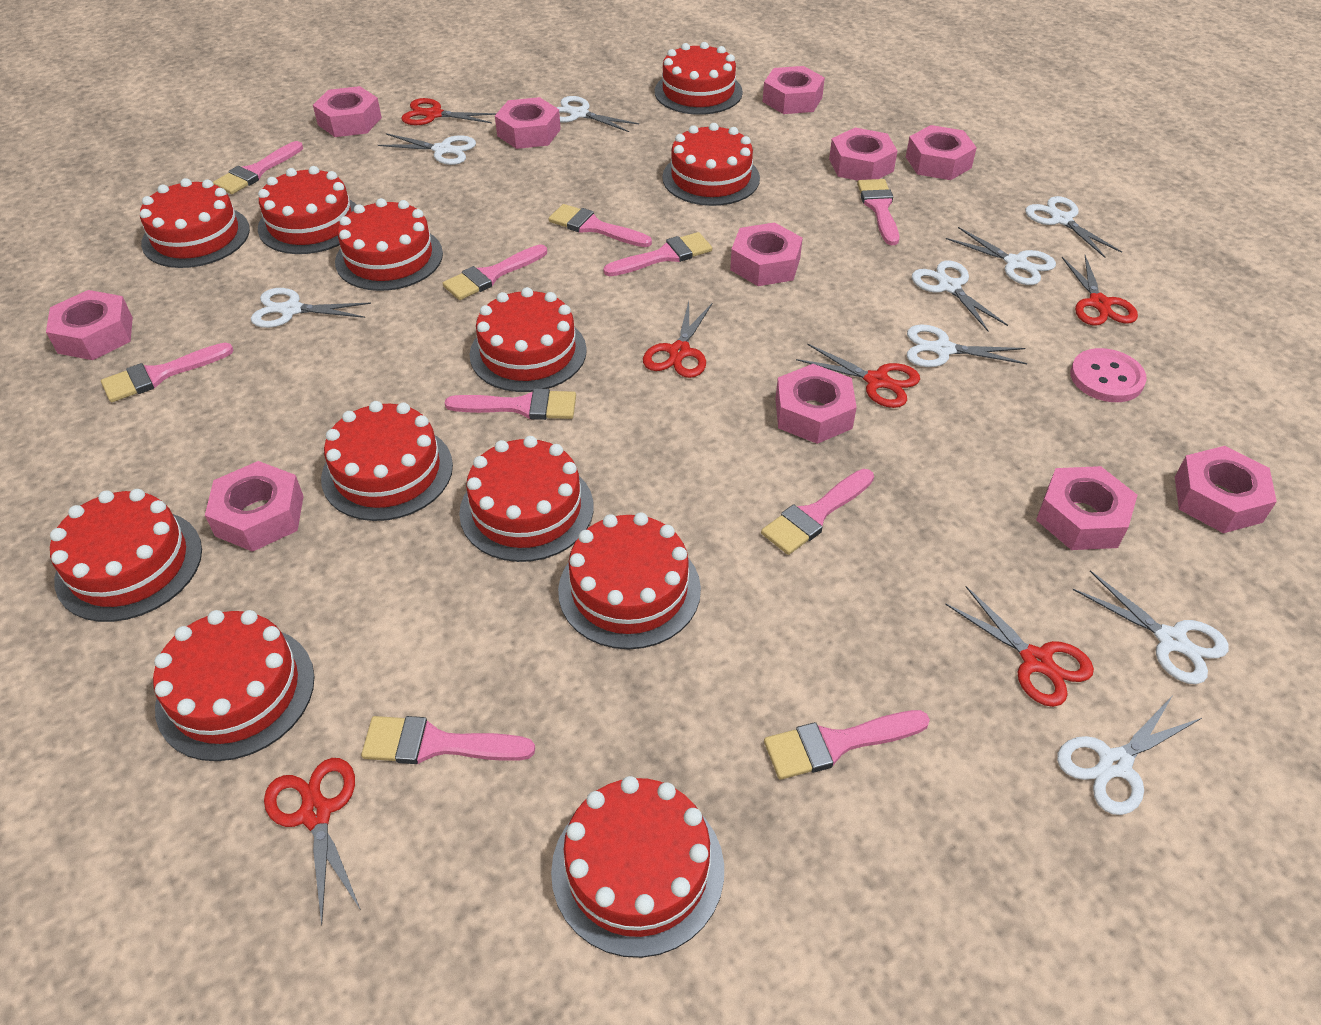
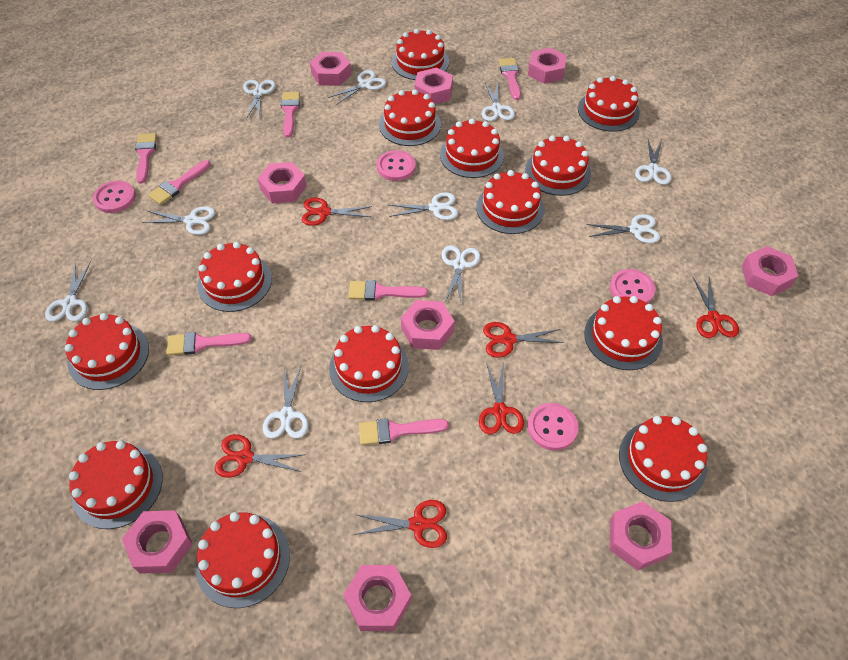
pink brush: [101,343,234,402] [213,141,303,194] [361,716,535,764] [443,244,547,300] [445,389,576,420] [549,204,652,247] [603,232,712,276] [761,469,874,555] [764,710,930,780] [857,179,899,245] = 10 -> [135,133,157,184] [148,160,210,205] [166,332,252,356] [281,92,300,137] [348,280,428,301] [359,418,449,445] [499,58,521,100] = 7
pink button: [1070,348,1147,402] = 1 -> [93,181,136,213] [377,150,416,181] [527,403,579,450] [610,269,656,303] = 4
pink nut: [46,290,133,360] [205,461,304,552] [313,86,382,137] [495,97,561,149] [730,222,803,286] [763,66,825,114] [775,364,857,444] [829,127,897,181] [906,125,977,180] [1036,466,1138,550] [1175,446,1277,533] = 11 -> [122,510,193,574] [258,162,307,204] [310,52,352,86] [343,565,412,631] [401,300,455,350] [414,67,453,104] [528,48,567,84] [610,501,672,570] [742,246,798,296] = 9
red cake: [50,489,202,622] [140,178,250,268] [153,610,315,761] [258,166,357,254] [321,401,453,521] [335,198,443,291] [459,436,594,562] [470,287,587,392] [551,776,724,958] [558,512,701,650] [655,42,743,115] [662,123,760,206] = 12 -> [65,313,149,390] [69,441,163,529] [195,512,290,608] [198,242,272,312] [329,325,409,402] [379,89,441,146] [392,29,449,80] [440,118,504,178] [476,170,544,234] [525,135,591,196] [578,76,640,132] [584,296,663,370] [619,416,707,502] = 13
white scissors: [251,288,371,328] [378,133,476,165] [556,96,639,132] [907,324,1028,367] [912,261,1008,331] [946,227,1056,285] [1025,196,1122,258] [1057,695,1202,815] [1073,570,1228,684] = 9 -> [45,261,91,322] [142,206,215,235] [243,80,276,119] [263,366,309,438] [328,70,386,105] [389,192,458,220] [442,245,480,303] [482,81,515,121] [587,214,660,243] [635,139,671,185] = 10

